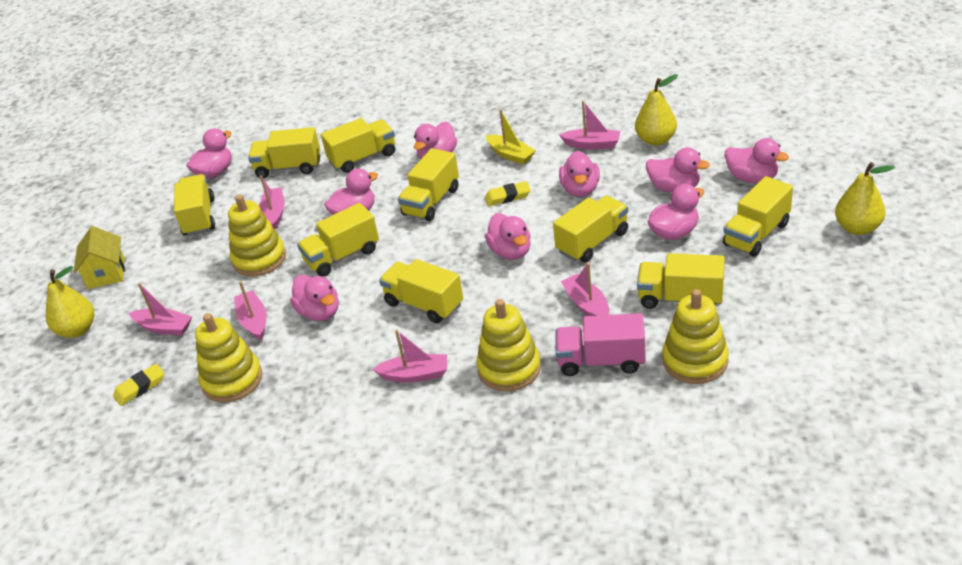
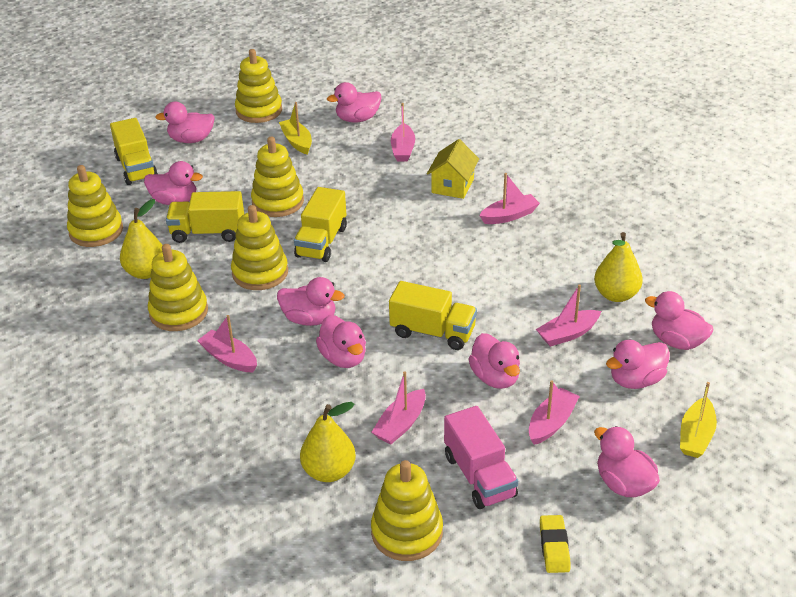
yellow boat: [486,109,536,165] = 1 -> [279,102,312,155] [680,382,717,458] = 2
yellow eraser: [113,364,164,406] [485,181,531,206] = 2 -> [540,515,571,573] = 1
yellow stacking toy: [195,313,262,403] [228,195,286,277] [476,299,541,392] [662,289,729,384] = 4 -> [67,165,123,247] [148,244,208,331] [231,205,288,290] [235,49,282,123] [251,137,304,217] [371,460,443,561] = 6
yellow truck: [174,174,215,236] [248,127,321,178] [297,203,379,277] [321,118,395,173] [379,259,463,324] [398,148,459,221] [553,195,628,262] [637,253,725,309] [723,176,793,257] = 9 -> [110,118,158,185] [166,191,244,243] [294,187,347,262] [389,281,477,350] = 4

